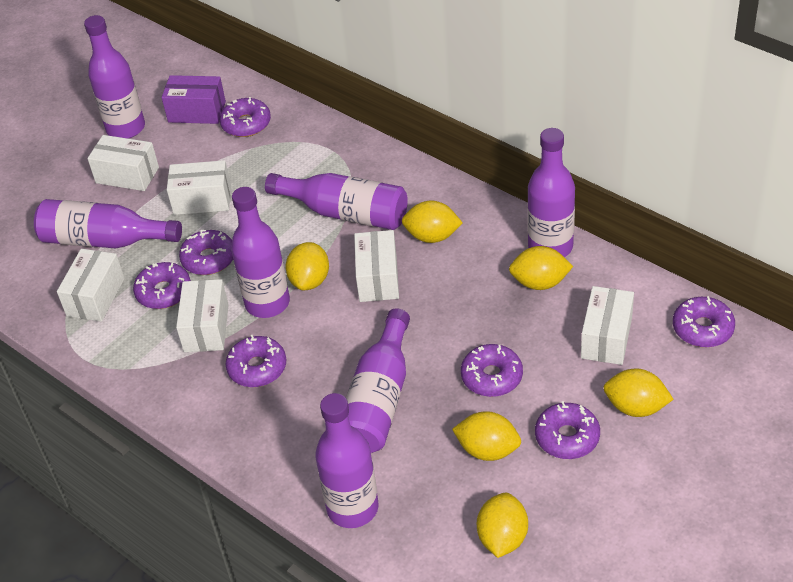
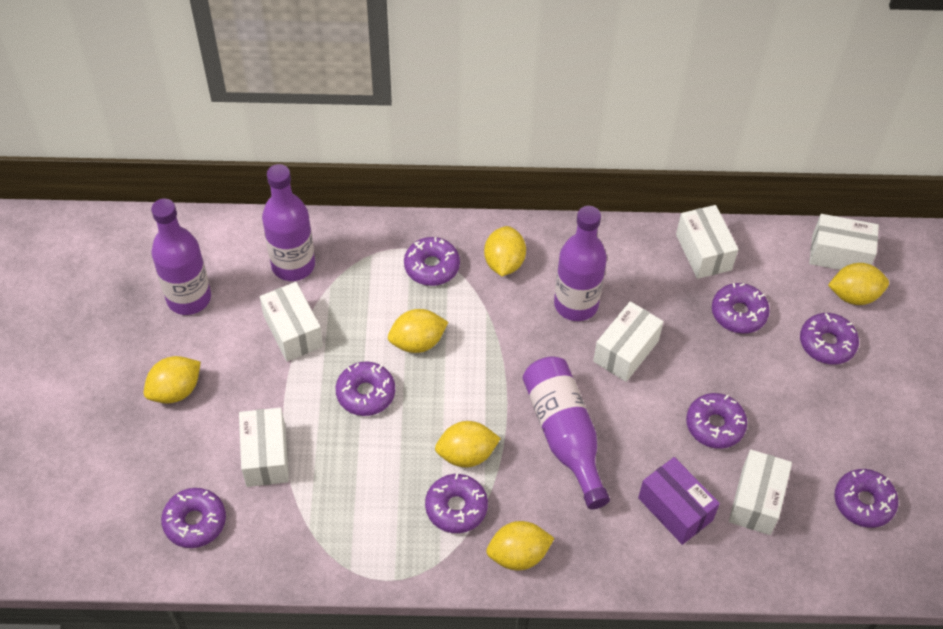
purple bottle: [34,199,182,248] [84,15,145,139] [231,187,290,318] [265,173,408,230] [315,393,379,528] [346,309,410,453] [527,128,575,257] = 7 -> [151,199,211,315] [262,164,315,281] [522,356,610,510] [554,206,607,321] = 4
purple donut: [133,262,191,309] [179,230,233,275] [220,97,271,137] [226,335,286,387] [461,344,523,397] [535,401,600,459] [673,296,735,347] = 7 -> [161,488,226,548] [336,362,395,416] [404,237,460,286] [425,474,488,533] [686,393,747,449] [712,283,770,334] [800,313,859,365] [834,469,898,528] = 8

